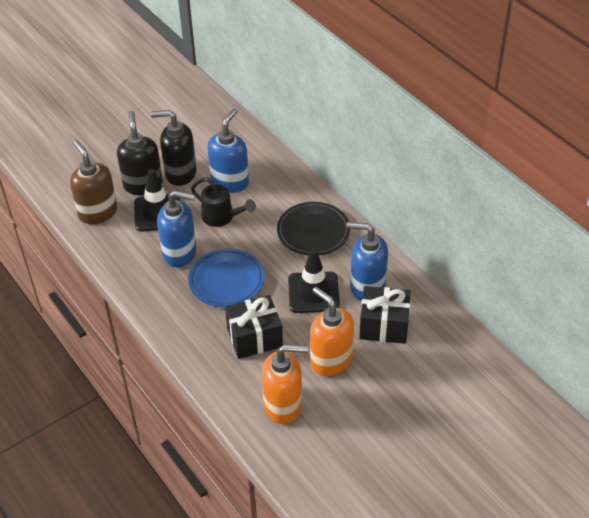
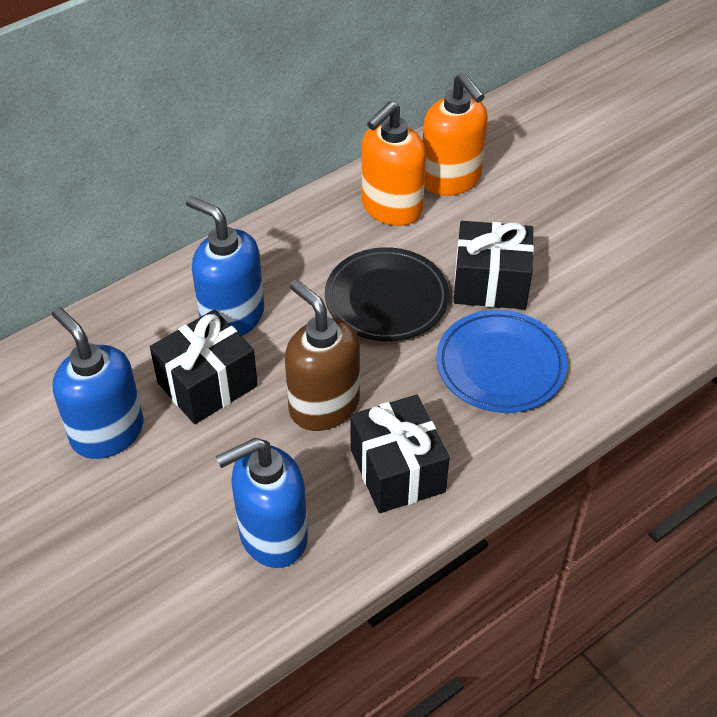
black gift: [225,295,283,359] [359,286,411,344] = 2 -> [150,309,258,424] [350,395,449,513] [454,221,534,309] = 3
black soap dispenser: [117,111,163,195] [151,110,197,186] = 2 -> none = 0
black traffic cone: [134,169,180,232] [288,249,340,313] = 2 -> none = 0
black watering can: [191,177,256,227] = 1 -> none = 0

